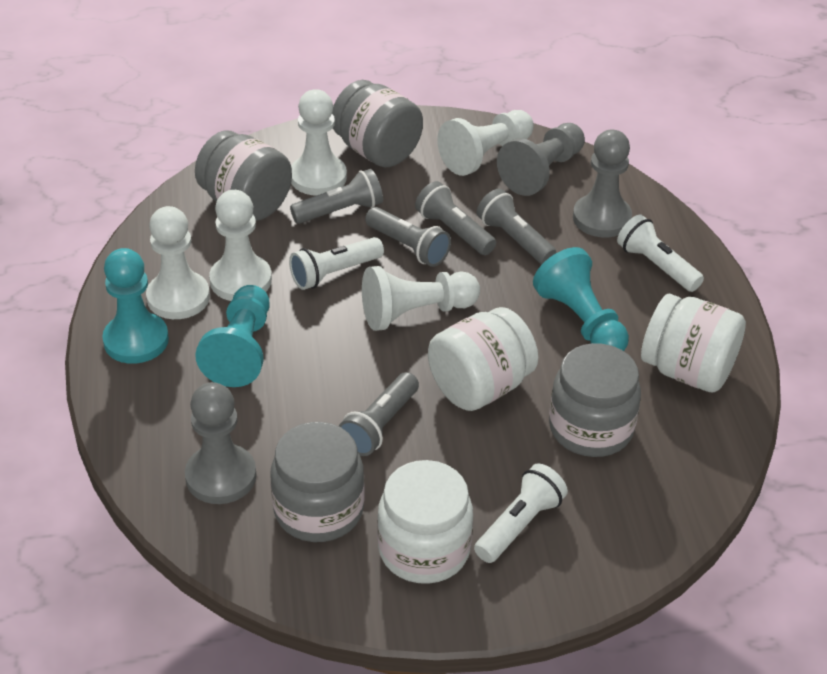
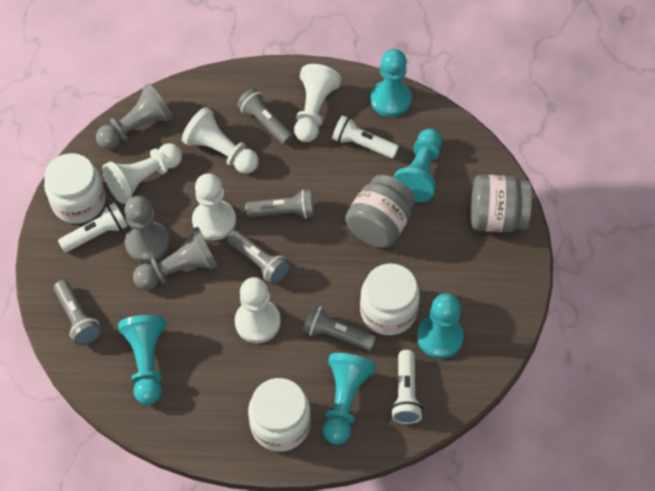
grey jar: [195,130,292,221] [270,422,365,542] [332,80,423,167] [549,343,641,457] = 4 -> [345,175,415,248] [471,175,532,232] = 2
turquoise pawn: [102,248,169,364] [195,285,270,387] [533,247,629,351] = 3 -> [118,315,166,405] [323,353,376,445] [370,49,412,117] [393,128,442,202] [417,293,464,359] = 5

